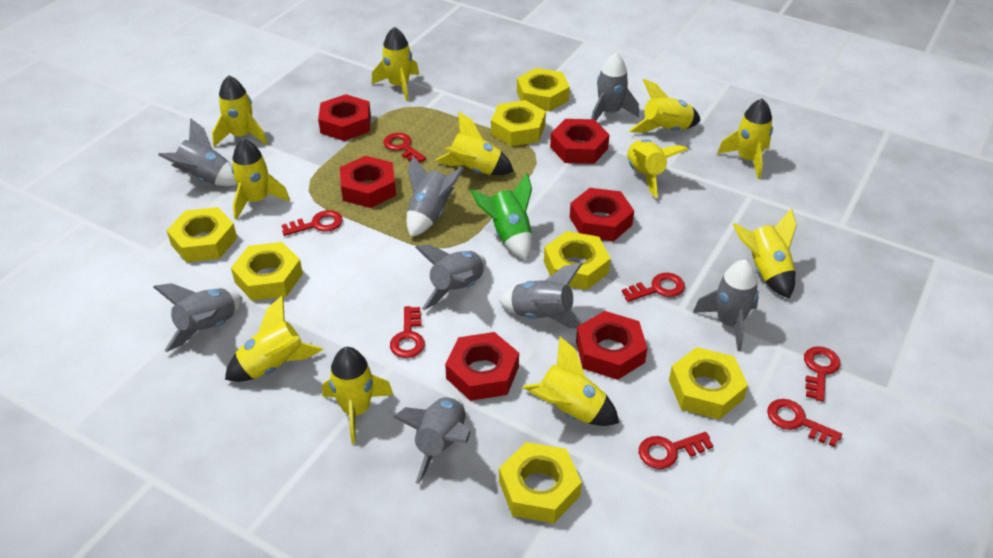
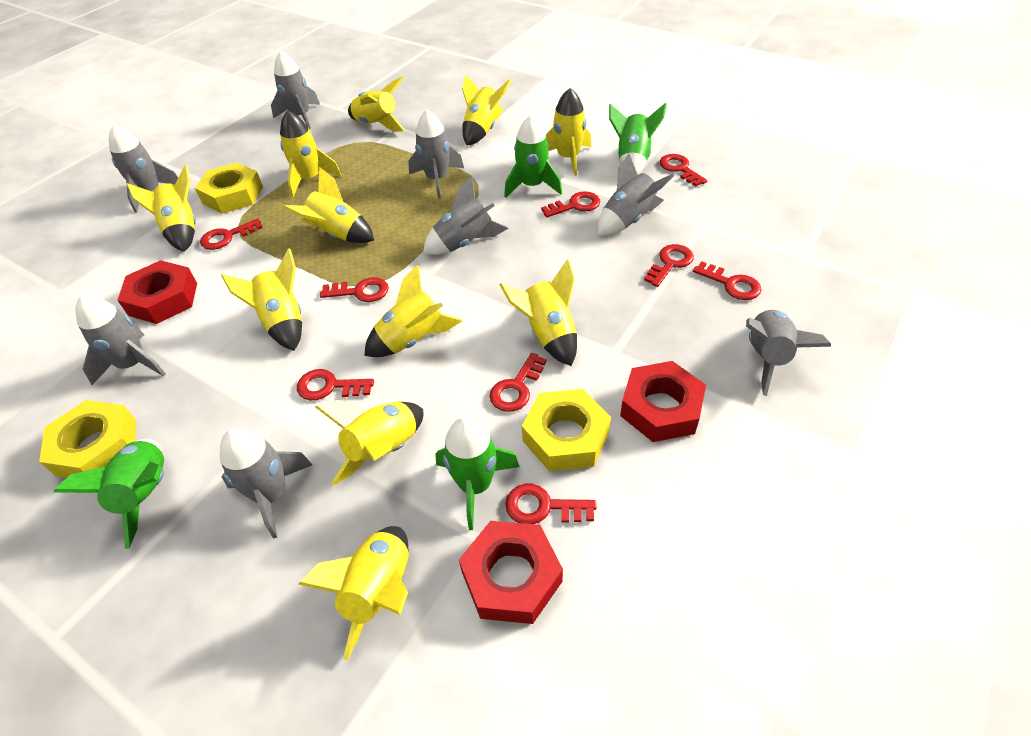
green rocket: [470,173,532,259] = 1 -> [53,439,164,549] [435,417,519,530] [504,115,562,198] [609,103,667,175] = 4
red key: [282,210,343,236] [383,133,426,162] [390,306,425,358] [622,273,685,302] [639,432,713,469] [767,399,842,447] [804,346,840,402] = 7 -> [200,218,263,250] [297,369,374,400] [320,277,389,302] [489,353,547,412] [505,484,596,524] [541,191,600,217] [644,244,694,287] [660,154,707,186] [693,261,761,300] = 9
red nut: [318,94,371,141] [340,156,396,208] [445,332,519,401] [550,119,609,164] [570,188,634,241] [576,311,648,380] = 6 -> [117,260,197,324] [459,521,563,624] [620,361,706,442] = 3
yellow nut: [167,207,237,262] [231,242,303,301] [491,100,546,146] [499,442,582,523] [517,68,570,111] [544,231,611,290] [669,347,748,420] = 7 -> [39,400,136,478] [195,163,263,214] [522,389,611,471] = 3

